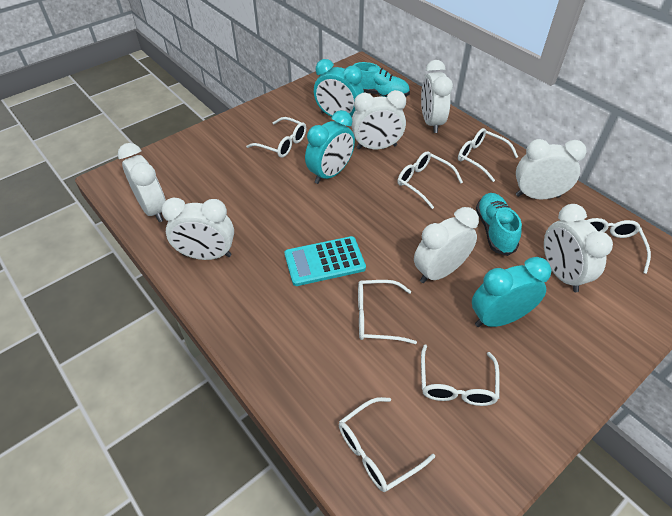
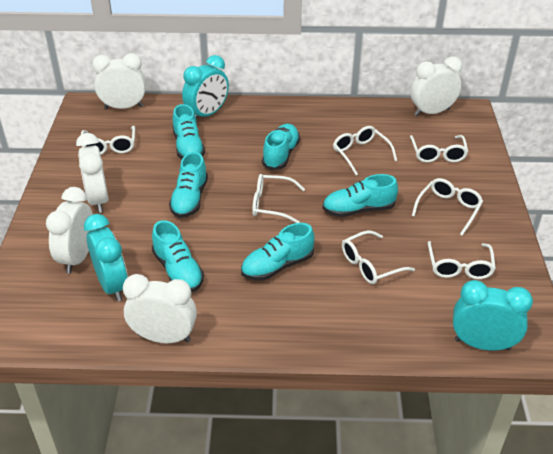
turquoise calculator: [284,236,366,286] = 1 -> none = 0
turquoise shoe: [353,62,410,97] [476,193,522,256] = 2 -> [152,220,204,292] [169,152,208,218] [173,104,205,159] [241,223,314,281] [262,124,300,170] [322,174,398,217] = 6
white clock: [118,143,166,222] [161,198,234,260] [352,90,406,149] [414,207,479,283] [421,60,453,133] [516,139,587,199] [544,204,613,292] = 7 -> [46,187,93,274] [76,133,109,213] [92,53,146,109] [123,274,197,343] [411,57,462,116] = 5

